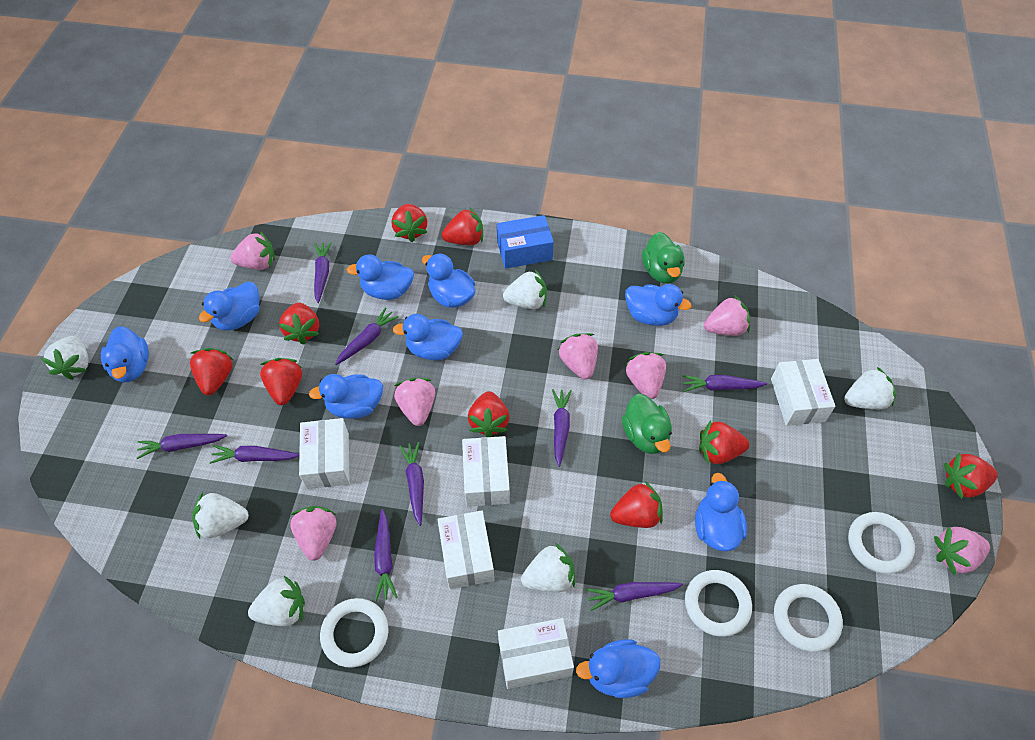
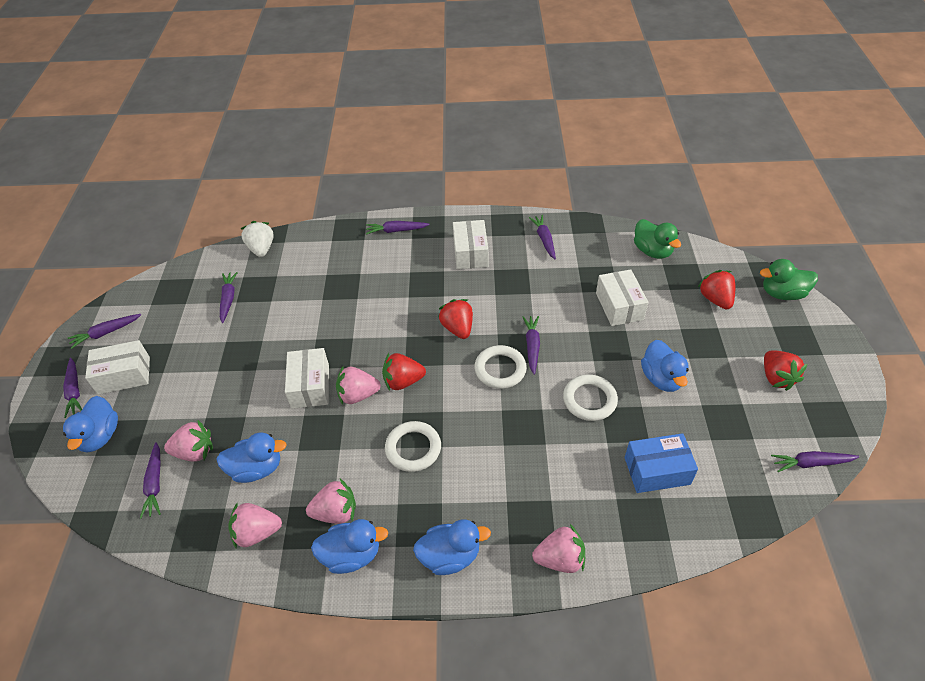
blue duck: [101,326,149,383] [199,282,260,331] [309,374,383,419] [346,254,414,300] [393,314,463,360] [422,253,475,308] [576,639,661,698] [625,284,691,326] [695,473,747,552] = 9 -> [63,396,118,453] [216,433,287,483] [311,519,388,574] [413,519,491,575] [641,340,689,392] = 5
pink strawberry: [230,231,275,270] [290,506,336,561] [394,378,435,426] [558,333,598,380] [625,352,666,399] [704,295,750,336] [934,527,990,575] = 7 -> [164,420,213,461] [228,502,282,549] [306,479,356,524] [336,367,381,405] [532,524,585,573] = 5
purple carrot: [137,434,227,459] [210,445,299,464] [314,242,332,303] [335,307,399,365] [374,509,398,601] [399,442,424,526] [552,389,572,467] [586,582,683,611] [682,375,767,392] = 9 -> [63,358,82,418] [67,314,142,349] [140,442,161,519] [220,272,238,323] [366,221,430,235] [522,316,540,375] [529,215,556,259] [771,451,859,472] = 8
red strawberry: [190,348,234,395] [260,358,302,405] [279,303,319,345] [392,204,427,242] [442,208,483,245] [468,391,509,437] [610,481,663,528] [699,421,749,465] [944,453,998,499] = 9 -> [382,353,426,391] [438,299,473,339] [698,270,735,309] [764,351,807,391] = 4
white box: [299,418,349,489] [438,510,494,589] [462,436,510,507] [498,618,574,689] [771,359,835,426] = 5 -> [85,340,150,395] [285,348,329,409] [453,220,488,269] [596,269,648,326] = 4
white ring: [320,598,389,668] [685,570,752,637] [774,584,843,652] [848,512,915,574] = 4 -> [385,421,441,472] [474,345,527,389] [563,374,618,421] = 3
white strawberry: [41,336,89,380] [192,492,249,539] [248,576,305,626] [503,270,547,309] [521,543,575,592] [844,367,896,409] = 6 -> [240,221,274,257] = 1

